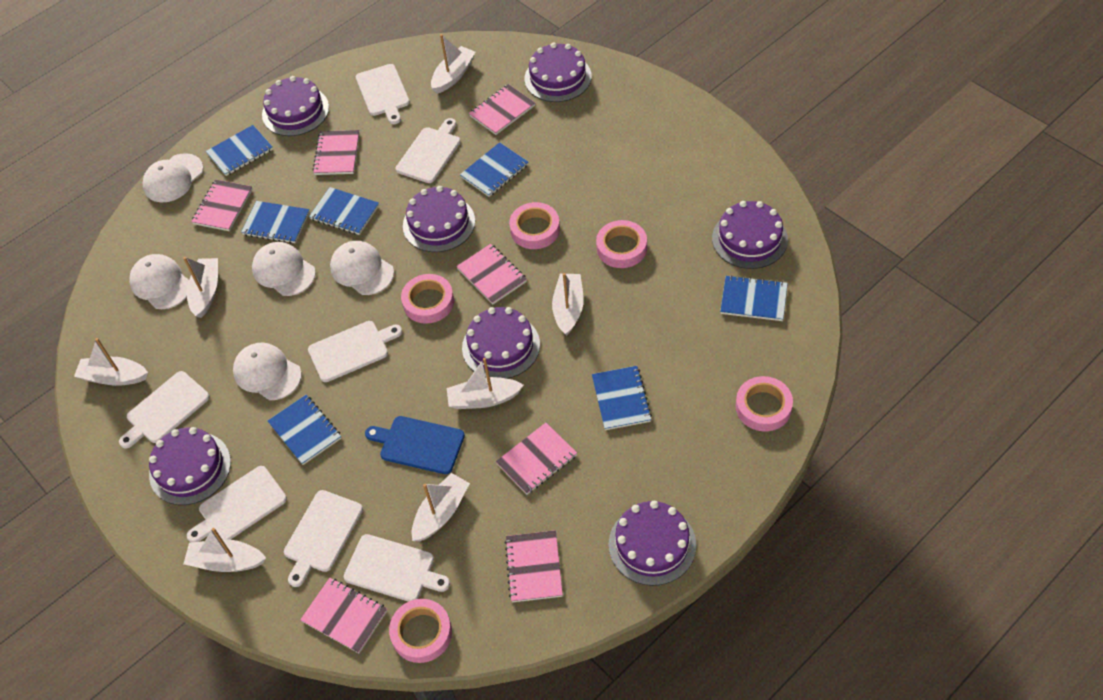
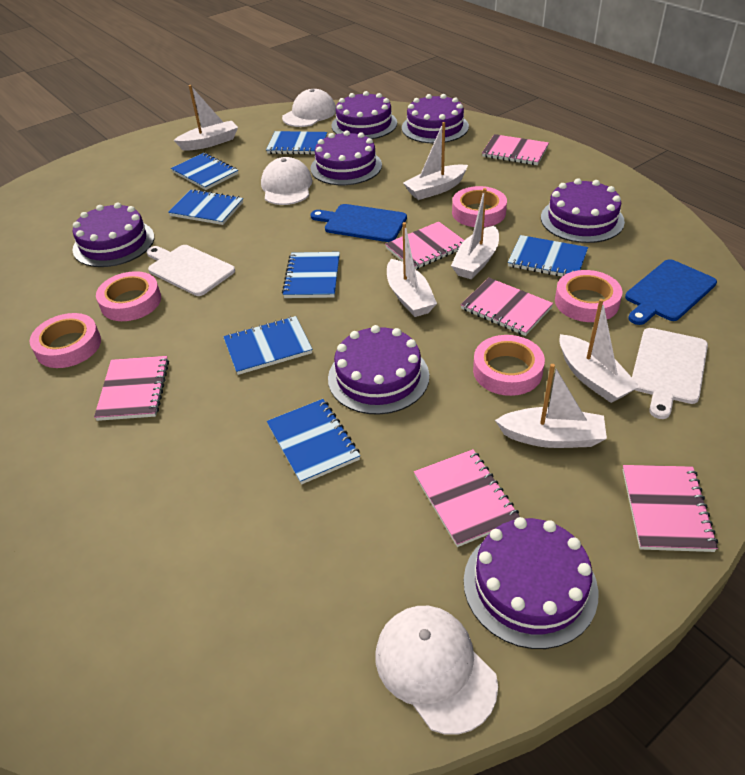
blue cutting board: [365,416,465,474] = 1 -> [310,204,407,242] [625,259,717,325] = 2
pink notebook: [191,179,253,231] [300,578,387,653] [313,130,359,175] [456,244,527,304] [469,84,535,135] [496,423,577,495] [505,530,563,602] = 7 -> [94,356,169,421] [385,222,465,269] [414,449,520,547] [460,278,553,336] [482,134,549,165] [623,465,718,552] = 6
white boat: [74,338,148,386] [183,257,218,318] [184,528,266,572] [412,473,470,541] [431,34,476,94] [447,358,524,409] [552,273,584,336] = 7 -> [174,85,238,151] [387,222,437,317] [403,122,468,200] [451,188,499,279] [495,364,607,448] [559,299,640,403] = 6
white cap: [129,254,189,309] [142,153,203,203] [233,342,302,400] [252,242,316,296] [330,241,394,295] = 5 -> [261,157,313,205] [282,89,336,127] [376,606,498,735] = 3
white cutting board: [119,371,210,449] [187,466,287,542] [284,490,363,587] [308,321,402,382] [344,534,450,602] [356,64,410,124] [396,118,460,183] = 7 -> [146,245,235,296] [632,328,708,419] = 2

